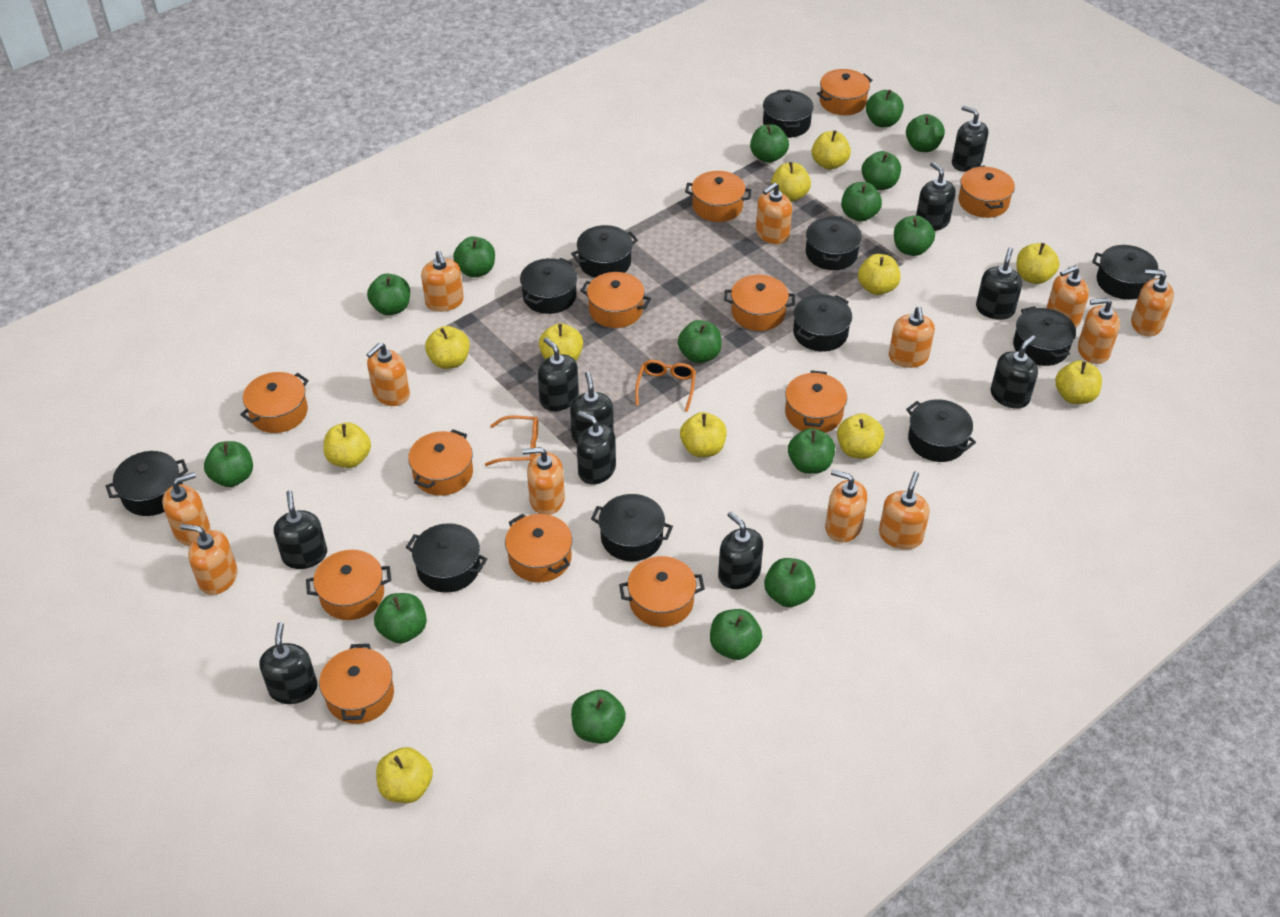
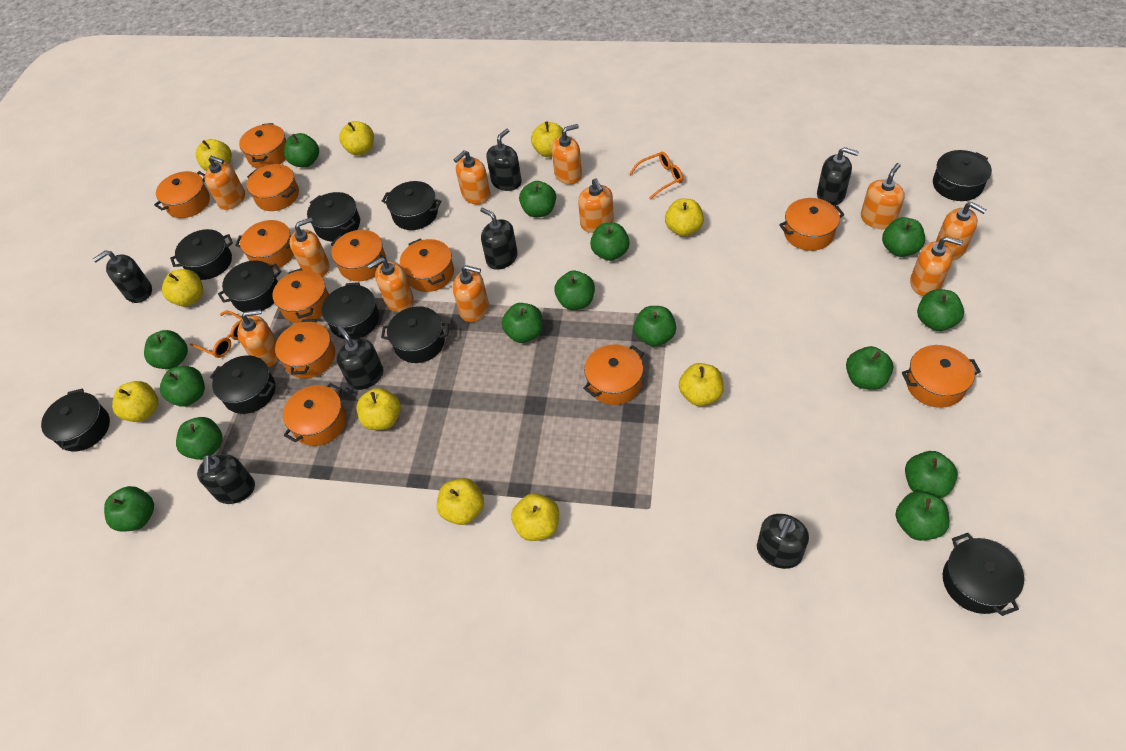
black pot: [106,451,188,516] [406,523,487,593] [520,258,577,314] [571,225,638,278] [591,494,673,561] [763,90,814,138] [793,294,852,351] [806,215,862,270] [906,399,976,462] [1013,306,1076,366] [1092,245,1161,300] = 11 -> [41,389,110,452] [170,229,233,280] [210,355,275,414] [218,261,281,312] [307,192,360,241] [322,282,379,340] [381,306,449,363] [382,181,442,230] [933,150,992,201] [943,533,1024,616] = 10
black soap dispenser: [259,622,317,704] [274,490,327,569] [538,337,579,411] [570,372,614,444] [577,411,616,485] [718,512,763,589] [916,162,956,231] [952,106,988,172] [976,247,1022,320] [991,335,1038,409] = 10 -> [93,250,152,303] [197,454,255,504] [336,326,383,390] [480,207,518,270] [486,128,522,191] [757,514,809,569] [817,147,859,206] = 7
orange soap dispenser: [162,472,211,546] [180,524,238,595] [366,343,410,406] [421,251,464,312] [522,447,565,515] [756,182,792,244] [825,469,867,543] [879,471,930,550] [889,307,935,368] [1046,266,1089,328] [1078,298,1120,364] [1131,269,1174,337] = 12 -> [204,156,245,210] [237,309,278,367] [289,217,329,277] [367,257,413,312] [453,265,489,322] [454,150,491,204] [552,124,582,185] [578,179,614,233] [861,163,905,229] [910,236,963,296] [936,202,987,261] = 11
yellow apple: [323,422,371,468] [376,747,433,803] [425,326,470,369] [539,323,583,361] [680,412,727,457] [771,162,811,202] [812,130,851,170] [837,414,884,459] [858,254,901,295] [1017,243,1060,284] [1055,360,1102,404] = 11 -> [112,381,158,422] [162,269,203,307] [196,139,232,171] [339,121,374,156] [356,388,401,430] [437,478,484,525] [511,493,559,541] [531,121,563,157] [665,199,704,236] [679,363,724,406] = 10

